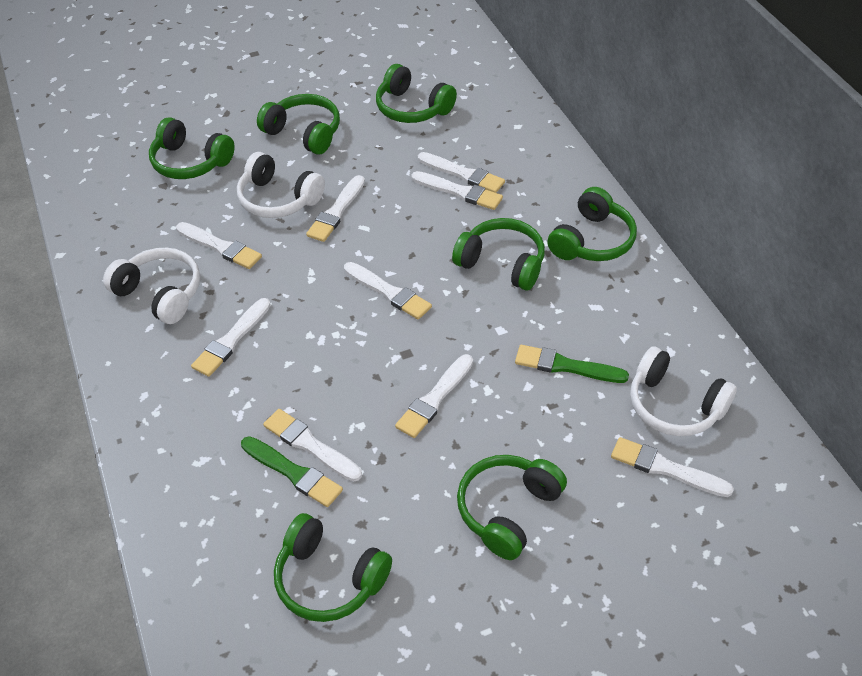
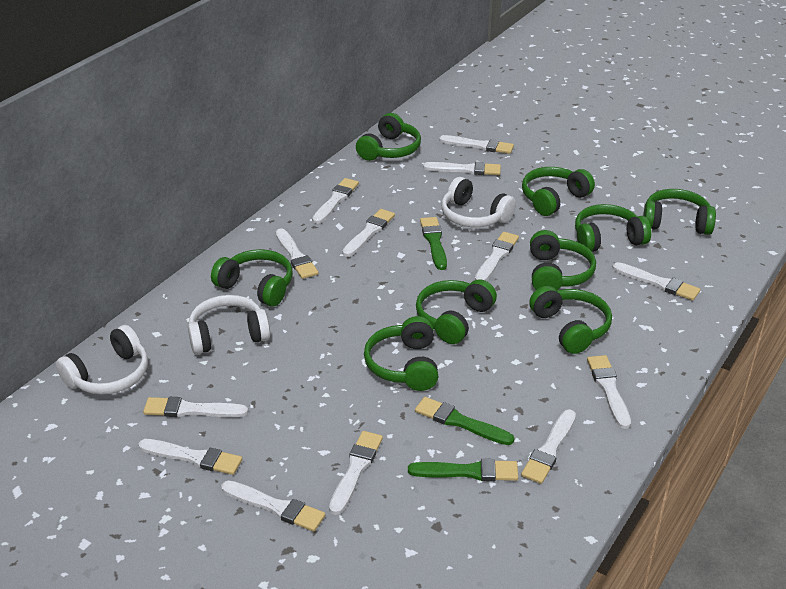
green brush: [241,436,343,507] [515,345,629,383] = 2 -> [408,459,518,481] [415,397,514,445] [420,217,447,270] = 3
green headphones: [149,117,235,179] [257,94,340,154] [274,513,392,622] [376,64,457,123] [452,218,545,290] [457,455,567,560] [547,187,637,261] = 7 -> [211,249,293,307] [356,113,421,161] [364,316,438,391] [416,279,497,344] [522,167,595,216] [529,286,612,354] [530,230,596,291] [575,204,651,252] [643,189,716,235] = 9
white brush: [176,222,262,269] [191,298,271,377] [263,409,362,482] [306,175,365,242] [344,262,432,319] [395,354,473,438] [411,171,503,210] [418,152,505,193] [611,437,734,497] = 9 -> [138,439,242,475] [143,397,248,417] [221,480,325,532] [276,228,319,279] [312,178,359,224] [329,431,383,515] [342,209,395,257] [423,162,501,175] [439,135,514,154] [475,232,519,281] [521,409,576,484] [587,355,631,429] [612,262,700,301] = 13

